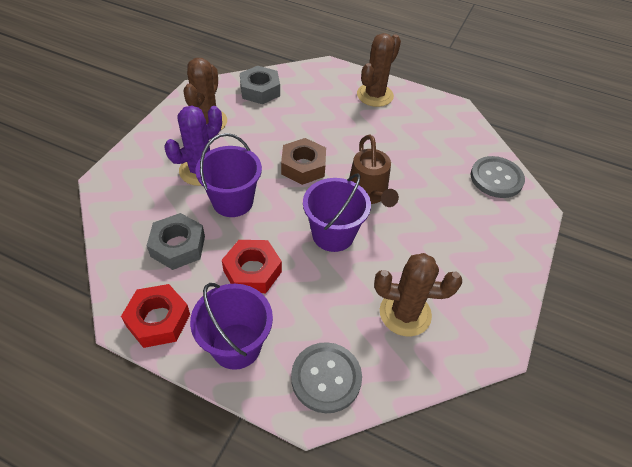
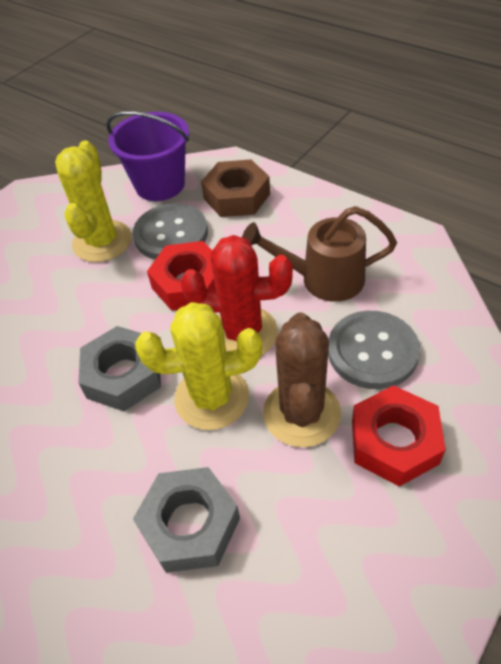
brown cactus: [183,58,227,131] [357,33,401,107] [374,253,462,337] = 3 -> [263,312,341,447] = 1
purple bucket: [190,283,273,370] [195,133,262,217] [303,174,371,252] = 3 -> [106,111,189,201] = 1
purple cactus: [165,106,222,186] = 1 -> none = 0
red cactus: none = 0 -> [181,235,293,355] = 1
yellow cactus: none = 0 -> [55,140,132,262] [135,302,262,430] = 2

